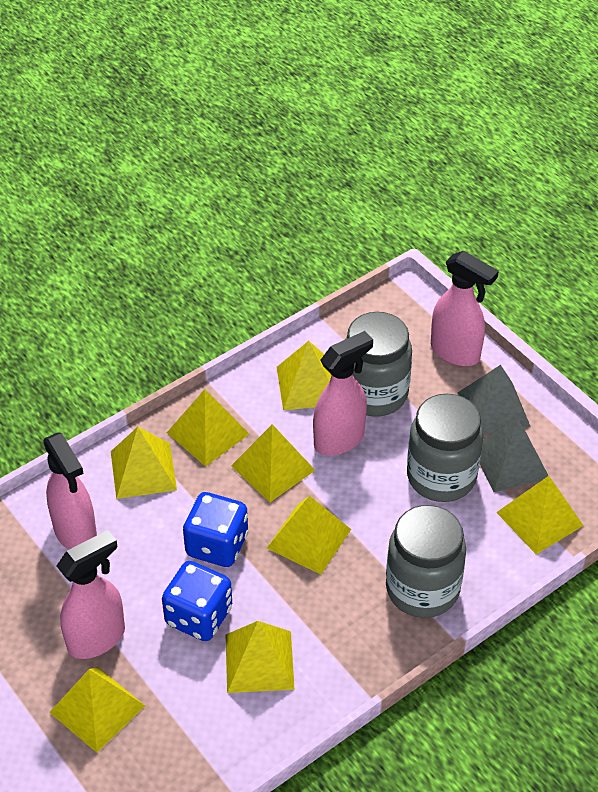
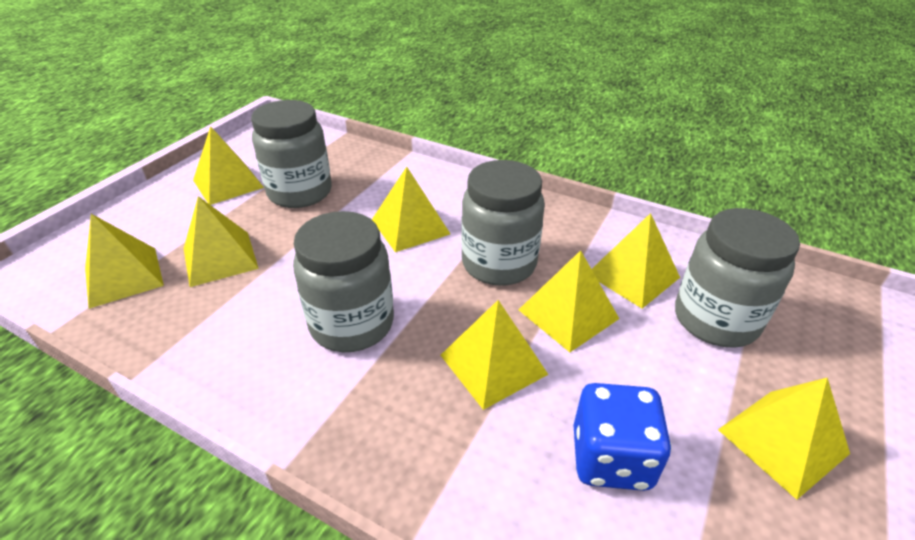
blue dice: [162,561,232,641] [183,492,248,567] = 2 -> [574,383,672,491] = 1
grey jar: [345,312,412,417] [386,505,466,618] [407,394,483,502] = 3 -> [251,100,332,208] [293,211,394,352] [461,160,545,286] [675,208,800,348] = 4
grey pyramid: [457,365,531,435] [480,419,549,492] = 2 -> none = 0
pink spray bottle: [43,433,97,550] [56,530,125,659] [313,331,373,456] [431,251,499,366] = 4 -> none = 0

